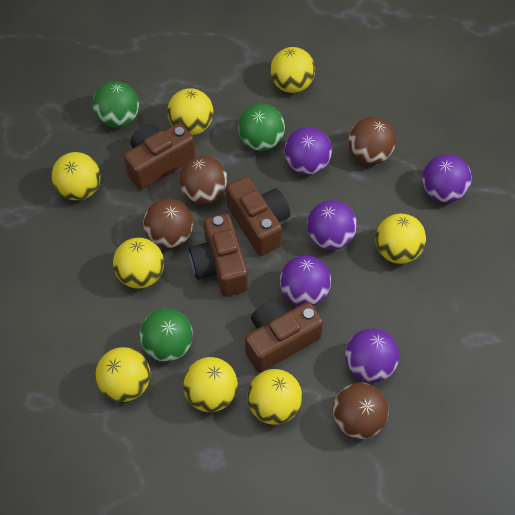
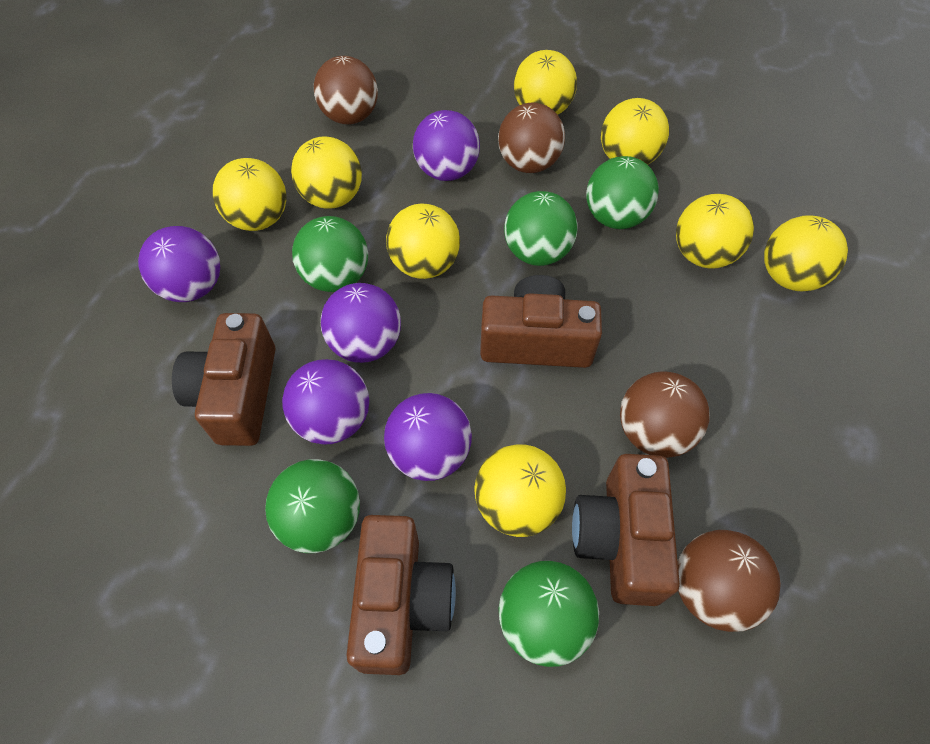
green ball: [93,81,139,128] [139,308,193,362] [238,104,285,151] = 3 -> [265,459,360,553] [292,216,368,292] [499,561,599,667] [504,191,578,266] [586,156,659,229] = 5

